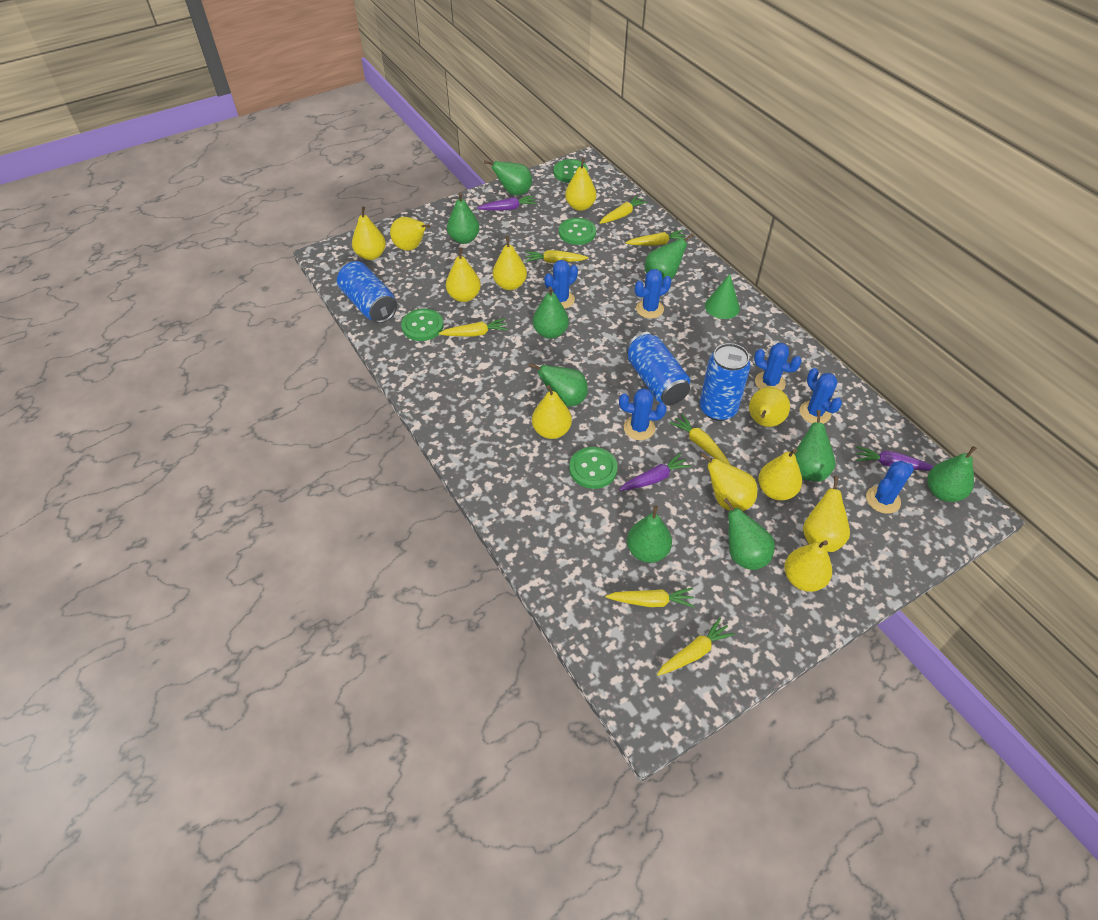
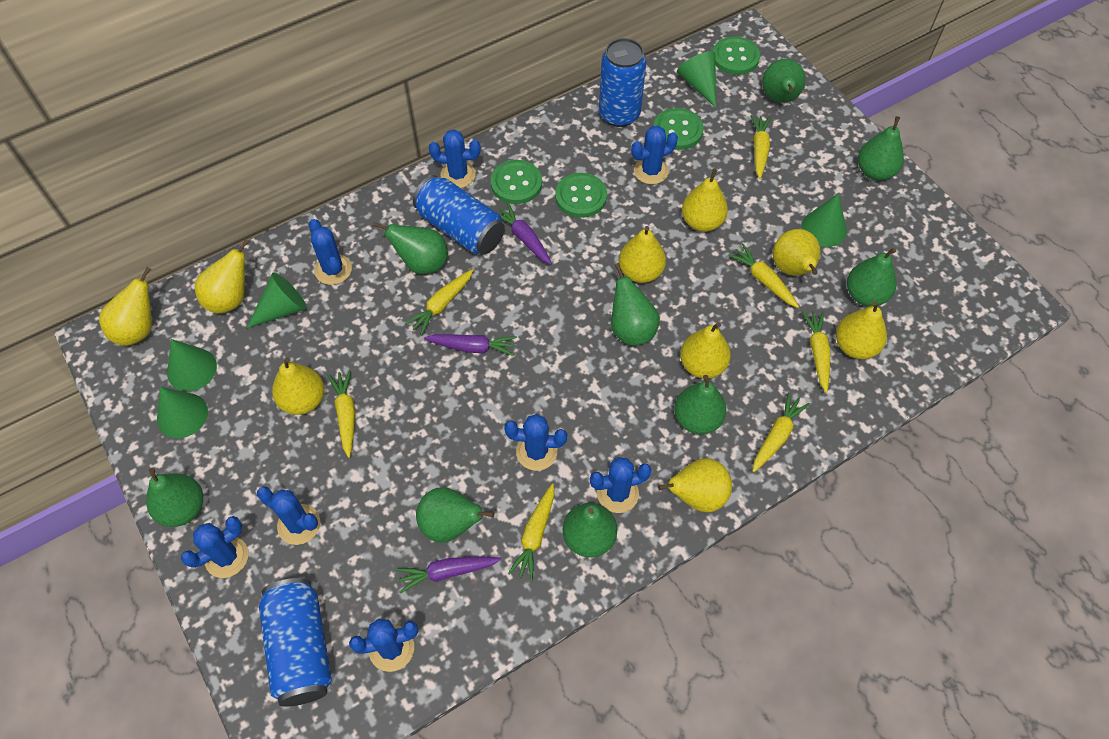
blue cactus: [544,260,578,309] [619,388,666,440] [635,269,671,318] [754,343,802,391] [800,368,842,424] [866,461,914,514] = 6 -> [181,516,248,578] [257,486,320,545] [309,219,352,285] [349,619,418,672] [429,129,481,188] [504,414,567,471] [590,457,652,513] [631,126,678,184] = 8
green cone: [705,274,740,319] = 1 -> [157,387,208,438] [167,339,217,391] [247,272,307,328] [677,51,716,108] [802,193,847,247] = 5
yellow pear: [352,206,386,260] [390,217,430,251] [446,248,481,302] [493,236,527,290] [532,385,572,439] [565,158,596,211] [700,452,758,511] [749,387,790,427] [758,448,802,501] [785,540,832,592] [803,476,850,552] = 11 -> [99,267,152,346] [195,239,250,314] [272,357,324,415] [619,226,666,283] [658,459,732,512] [680,322,731,379] [682,169,728,232] [773,229,821,276] [836,301,887,359] = 9

